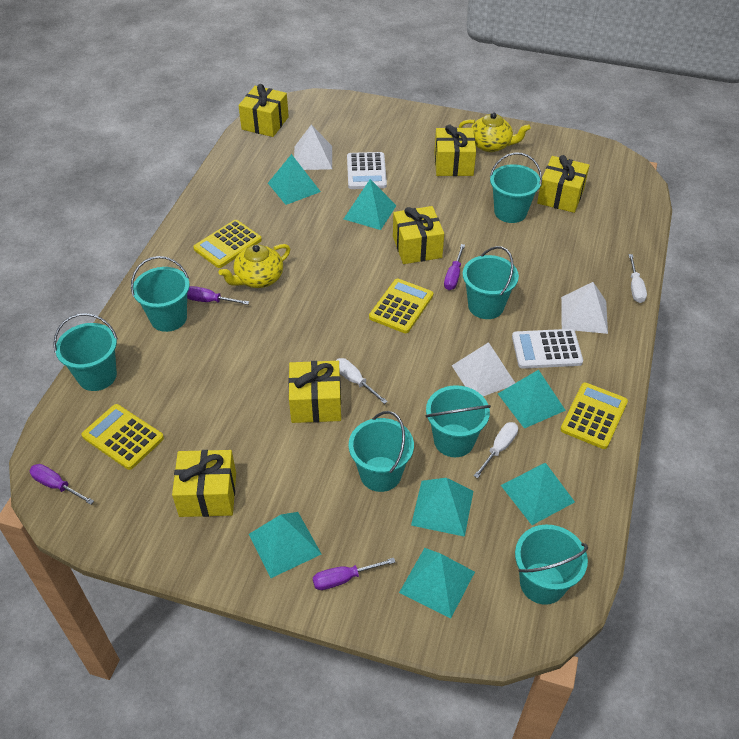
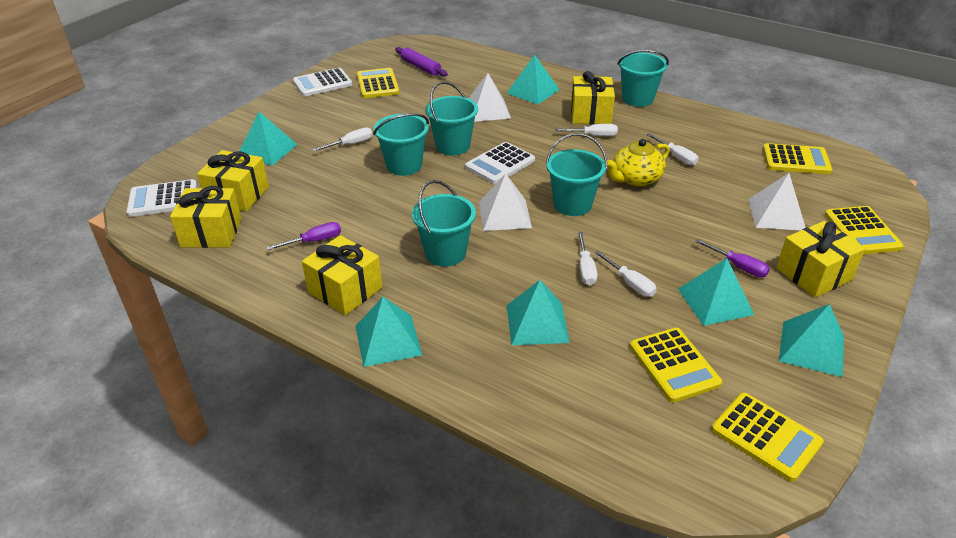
purple rolling pin: none = 0 -> [395,47,448,77] = 1
purple screwdriver: [30,464,94,505] [187,286,249,305] [313,558,395,590] [444,244,465,290] = 4 -> [266,222,341,250] [695,239,770,277] = 2
turquoise bucket: [53,313,118,391] [131,256,190,332] [349,411,414,492] [426,385,491,457] [463,246,519,319] [490,152,542,223] [515,525,588,605] = 7 -> [373,113,429,176] [412,180,476,267] [425,82,478,155] [546,133,607,216] [618,50,669,107] = 5
turquoise pyramid: [249,512,321,578] [268,154,321,205] [344,179,397,230] [399,548,475,618] [411,478,473,537] [498,370,566,429] [501,463,575,525] = 7 -> [240,111,297,166] [355,297,422,367] [507,55,560,104] [507,280,570,345] [678,258,754,326] [779,304,844,377] = 6
white calculator: [347,152,387,189] [512,329,583,369] = 2 -> [126,179,197,217] [293,68,352,96] [465,142,535,184] = 3
white screwdriver: [336,358,388,404] [474,422,518,478] [629,254,647,303] = 3 -> [312,127,373,151] [555,124,618,136] [578,232,597,285] [594,251,657,297] [647,133,699,165] = 5
yellow calculator: [82,404,164,470] [193,220,262,268] [369,279,433,333] [560,383,628,449] = 4 -> [357,68,399,98] [630,328,722,403] [711,392,824,482] [763,143,832,174] [825,206,904,254] = 5
yellow gift: [172,450,236,517] [238,84,289,137] [288,361,341,423] [393,206,444,264] [434,125,476,176] [537,155,590,213] = 6 -> [170,186,242,248] [197,150,269,211] [302,235,382,315] [571,71,615,124] [776,221,866,298] = 5
yellow teapot: [219,244,290,288] [459,112,531,152] = 2 -> [607,139,670,187] = 1

